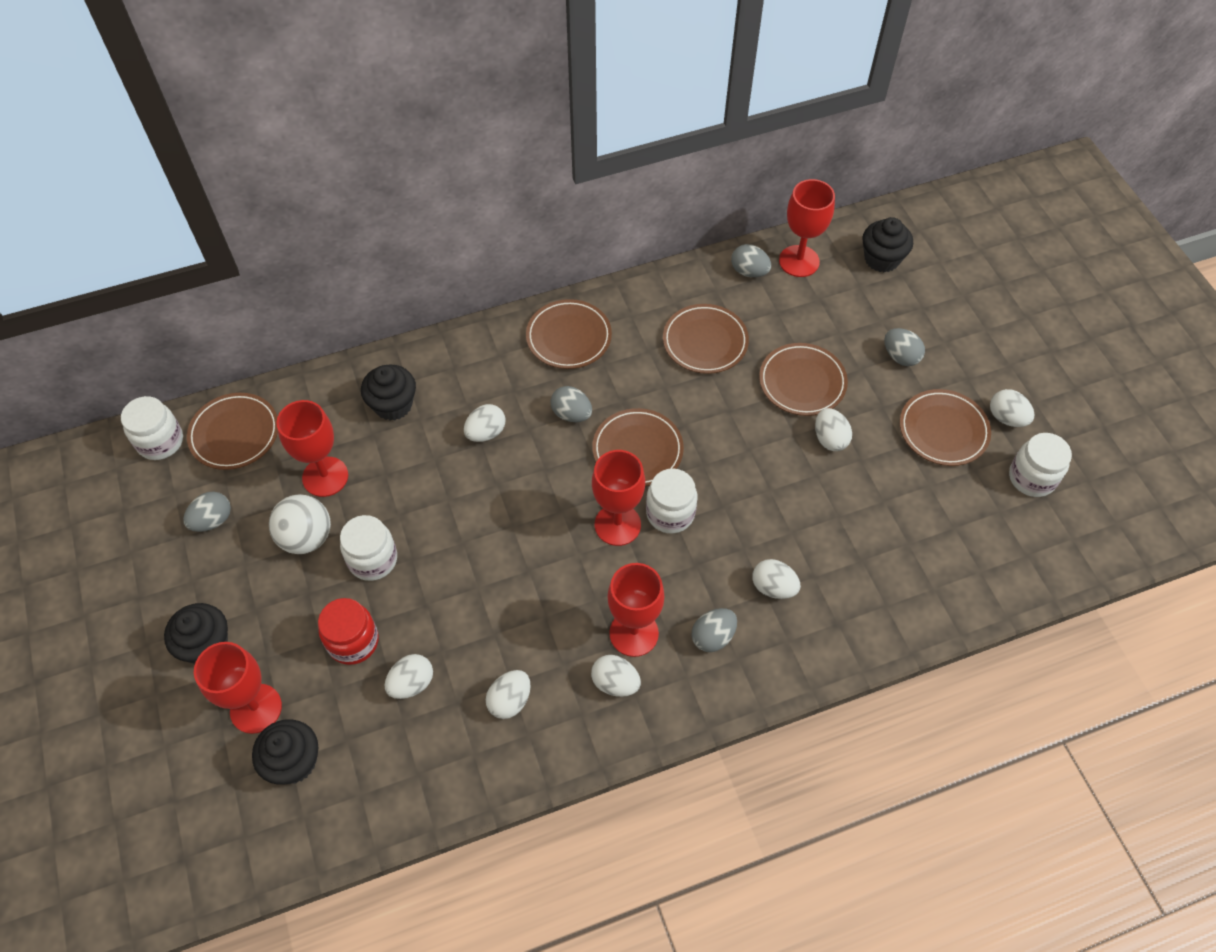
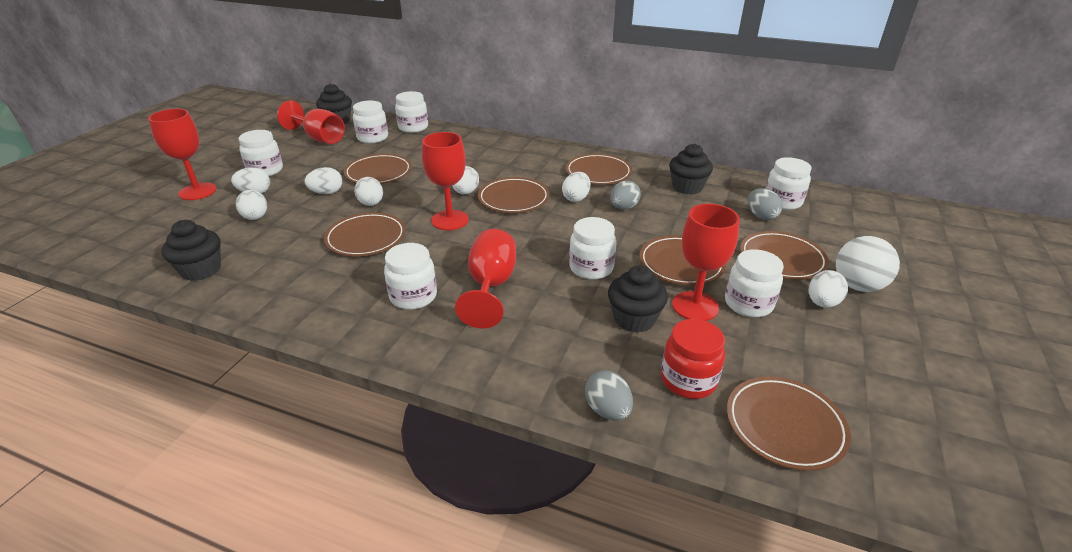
brown plate: [187,393,278,470] [526,299,612,369] [592,408,684,486] [663,304,749,374] [759,343,848,416] [900,389,991,466] = 6 -> [324,212,406,256] [344,154,412,184] [478,177,549,213] [566,154,632,185] [639,235,726,285] [727,376,851,471] [740,231,829,280] = 7
grey egg: [183,491,231,532] [550,386,592,422] [692,608,737,652] [731,244,771,277] [884,328,925,366] = 5 -> [585,370,633,420] [610,181,641,210] [748,188,783,220] = 3
white jar: [121,396,183,460] [340,515,397,581] [646,469,697,533] [1009,433,1072,497] = 4 -> [239,130,283,176] [353,100,388,143] [384,243,437,310] [395,91,428,133] [569,217,616,279] [725,249,784,317] [766,157,811,210] = 7

